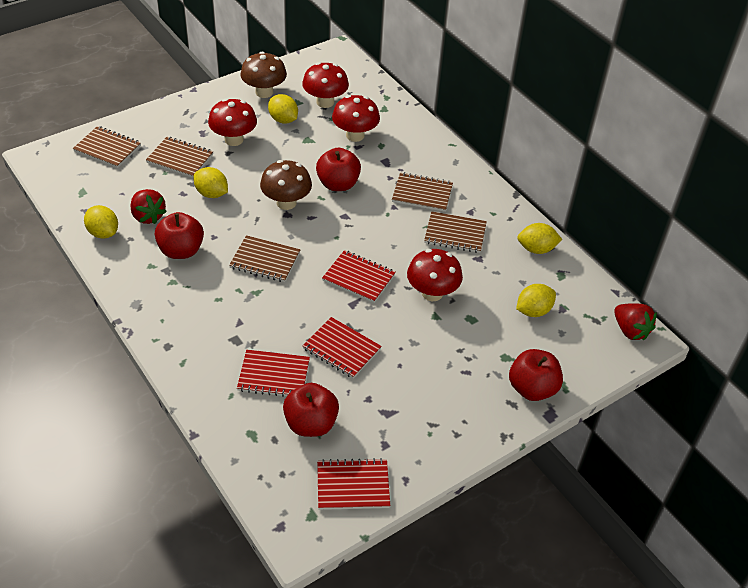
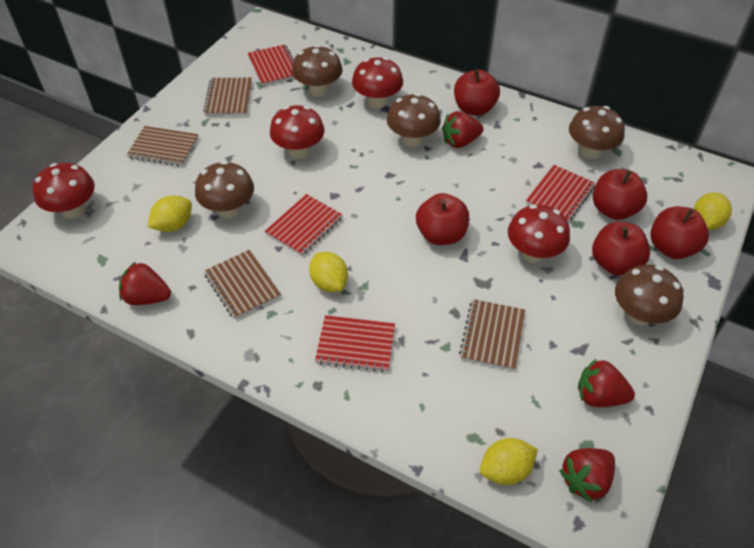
brown mushroom: [240,52,287,98] [260,160,312,210] = 2 -> [195,161,254,218] [292,45,343,96] [387,93,441,147] [569,106,625,159] [615,265,684,325] = 5
brown notebook: [73,126,141,168] [146,137,213,178] [229,235,301,282] [392,172,453,212] [424,211,487,253] = 5 -> [127,126,199,166] [203,78,252,116] [204,250,281,319] [459,299,525,371] = 4
red apple: [155,212,204,259] [283,383,339,437] [316,147,361,191] [509,349,563,401] = 4 -> [416,193,469,245] [454,70,500,116] [592,222,650,275] [593,169,647,220] [650,206,709,259] = 5
red strawberry: [130,189,167,224] [614,303,657,341] = 2 -> [119,262,171,305] [442,111,483,148] [559,448,615,503] [578,358,635,407] = 4
yellow lemon: [84,205,118,239] [194,167,228,198] [268,94,298,124] [516,284,556,317] [517,223,562,254] = 5 -> [148,195,192,232] [309,252,348,292] [480,438,538,485] [694,192,732,230] = 4

